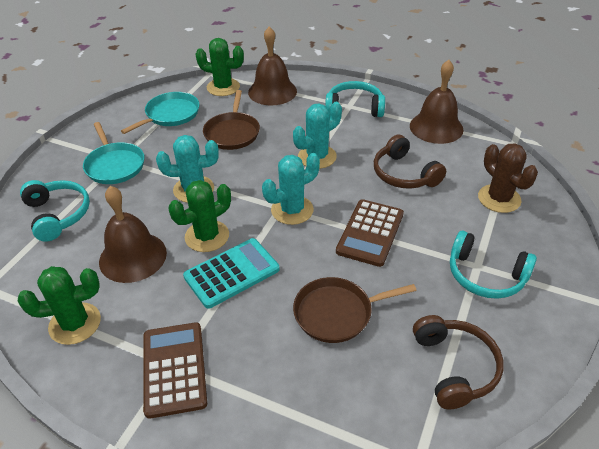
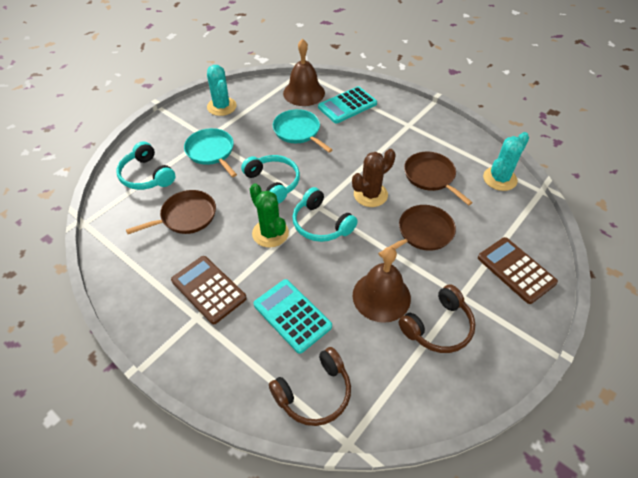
brown bell: [99,186,167,283] [248,26,297,106] [410,60,464,144] = 3 -> [283,39,325,106] [353,247,411,323] = 2
brown pan: [203,90,260,150] [293,277,417,343] = 2 -> [126,190,216,234] [378,205,456,258] [404,152,473,205] = 3
green cactus: [18,266,101,345] [168,180,231,252] [196,38,244,96] = 3 -> [250,183,289,247] = 1
turquoise cactus: [156,135,219,203] [262,153,320,225] [293,102,342,169] = 3 -> [207,65,237,116] [483,132,529,191] = 2
turquoise calculator: [183,238,279,309] = 1 -> [254,279,332,354] [318,86,377,124] = 2

